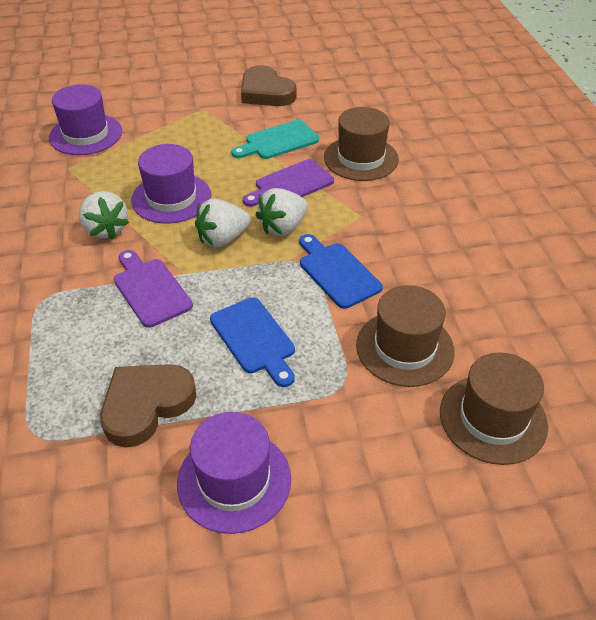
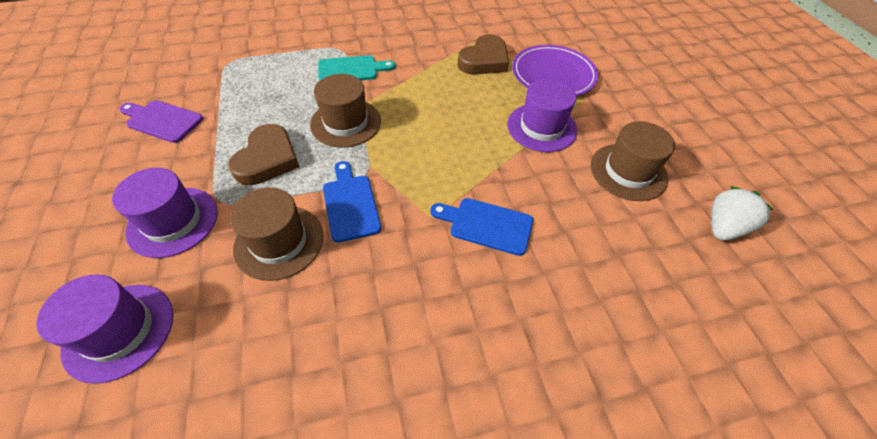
purple cutting board: [114,250,193,328] [243,159,334,207] = 2 -> [120,100,203,143] = 1
purple plate: none = 0 -> [512,45,598,96] = 1
white strawberry: [79,191,129,239] [195,198,251,248] [256,188,308,236] = 3 -> [711,186,773,241] = 1

